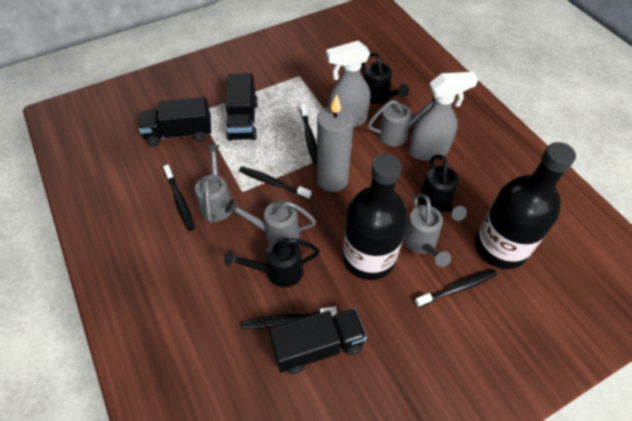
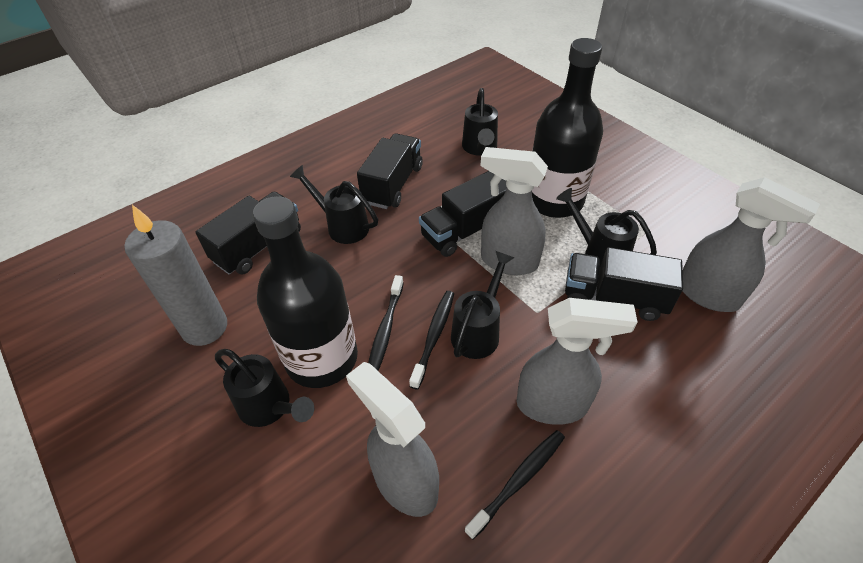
black toothbrush: [163,164,195,231] [239,167,312,200] [241,306,337,329] [300,104,317,164] [414,269,497,308] = 5 -> [368,275,404,371] [409,291,454,390] [464,430,565,540] = 3
black truck: [139,97,211,146] [225,73,258,141] [269,308,367,374] = 3 -> [195,192,301,275] [357,133,423,209] [419,171,507,257] [565,247,683,321] = 4
black watering can: [224,238,320,287] [362,52,409,104] [419,155,467,221] = 3 -> [215,349,314,427] [290,165,378,244] [451,251,514,359] [462,88,498,156] [556,188,657,266] = 5
grey spray bottle: [326,41,370,128] [408,72,478,161] = 2 -> [346,362,439,517] [481,147,548,275] [516,298,638,425] [683,177,820,312] = 4
grey watering can: [195,145,232,223] [225,199,316,244] [367,95,435,146] [403,193,451,267] = 4 -> none = 0

